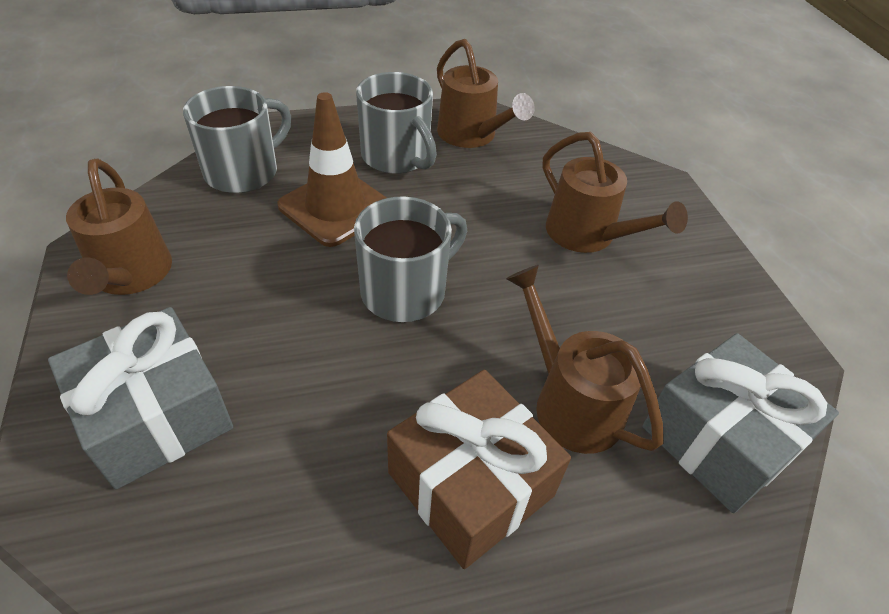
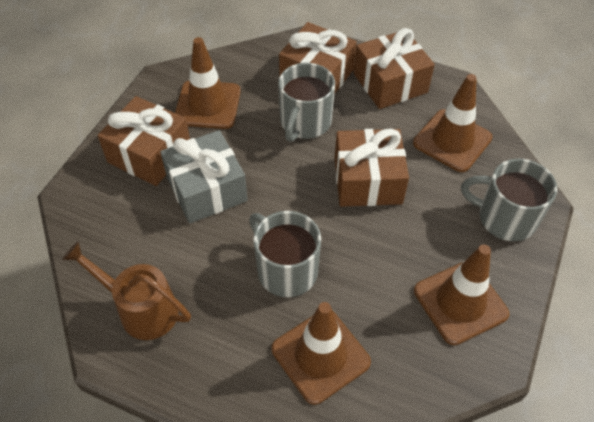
brown gift: [387,370,571,569] = 1 -> [98,96,190,186] [279,22,357,94] [335,128,409,207] [354,28,435,109] = 4
brown traffic cone: [277,92,387,247] = 1 -> [175,37,241,129] [272,302,371,405] [413,74,493,172] [414,244,509,345] = 4
brown watering can: [66,159,172,295] [437,39,535,148] [506,265,664,454] [542,132,688,253] = 4 -> [62,242,191,340] = 1
grey gift: [48,307,233,489] [642,333,839,513] = 2 -> [160,130,248,223] = 1

